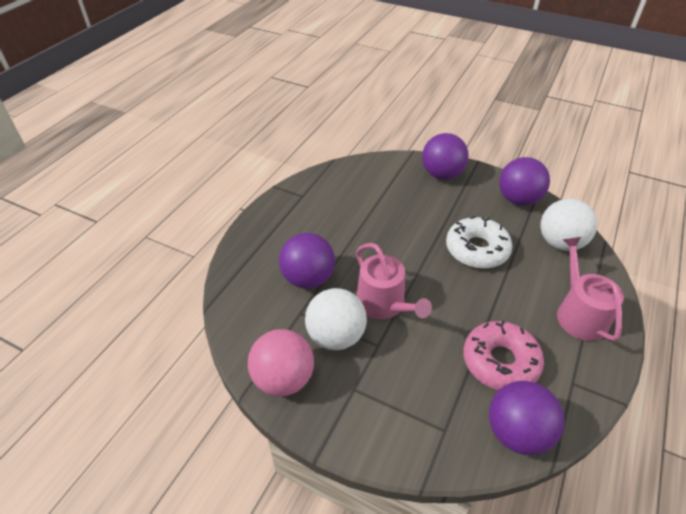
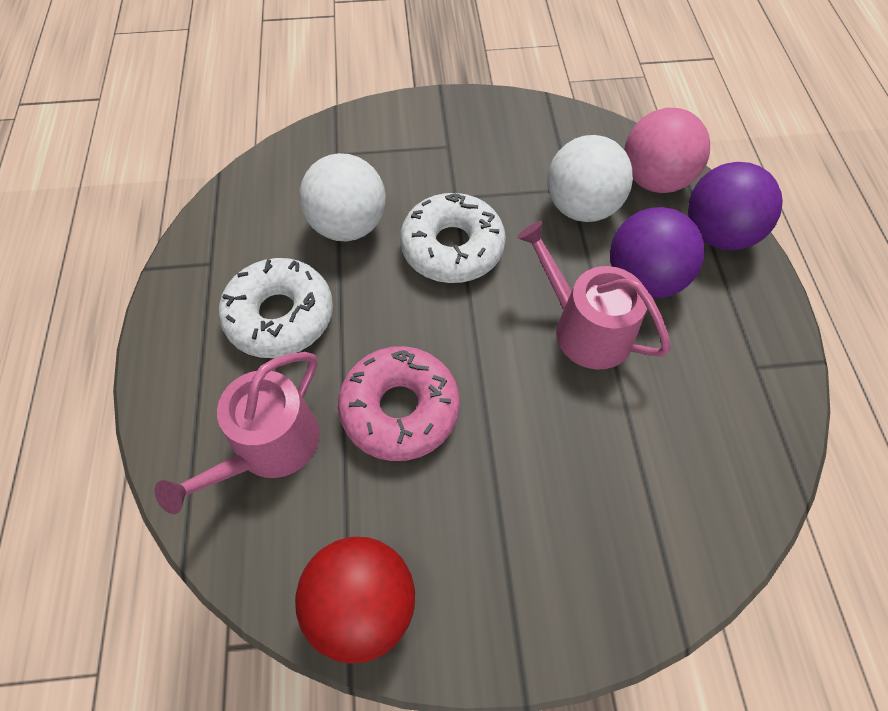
purple ball: [279,233,335,289] [422,133,469,180] [489,381,564,455] [499,157,550,206] = 4 -> [610,207,705,298] [688,162,783,250] = 2
red ball: none = 0 -> [295,537,415,664] = 1
white donut: [446,216,513,269] = 1 -> [219,258,333,358] [400,193,506,283] = 2

